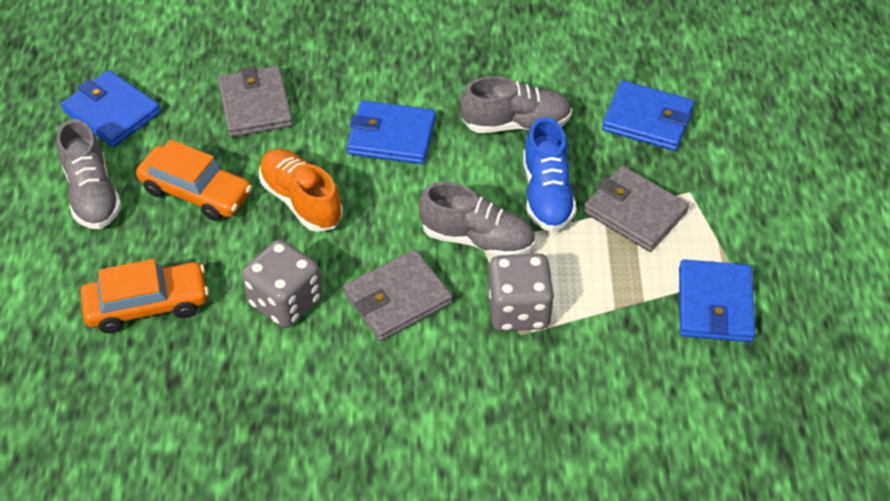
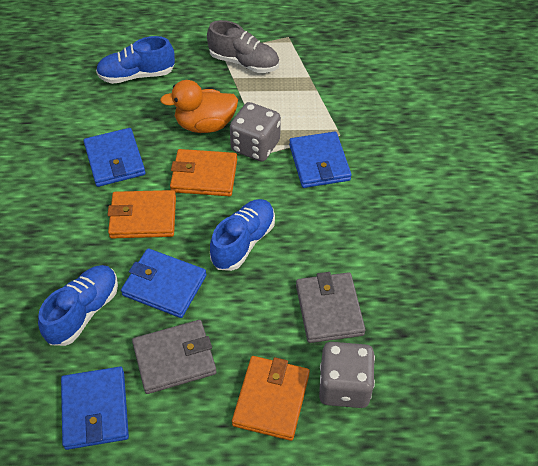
blue shoe: [523,117,577,232] = 1 -> [38,265,118,346] [96,36,175,84] [210,199,275,271] = 3
grey shoe: [57,119,122,229] [419,182,535,256] [460,76,572,133] = 3 -> [207,20,279,73] = 1
grey wallet: [218,66,293,137] [343,249,453,341] [583,166,689,252] = 3 -> [132,320,217,394] [296,272,366,343] = 2
orange car: [80,259,209,333] [136,139,252,221] = 2 -> none = 0
orange duck: none = 0 -> [160,80,238,133] = 1
orange shoe: [259,149,343,232] = 1 -> none = 0
orange wallet: none = 0 -> [108,190,176,238] [170,149,237,196] [232,356,310,441] = 3

